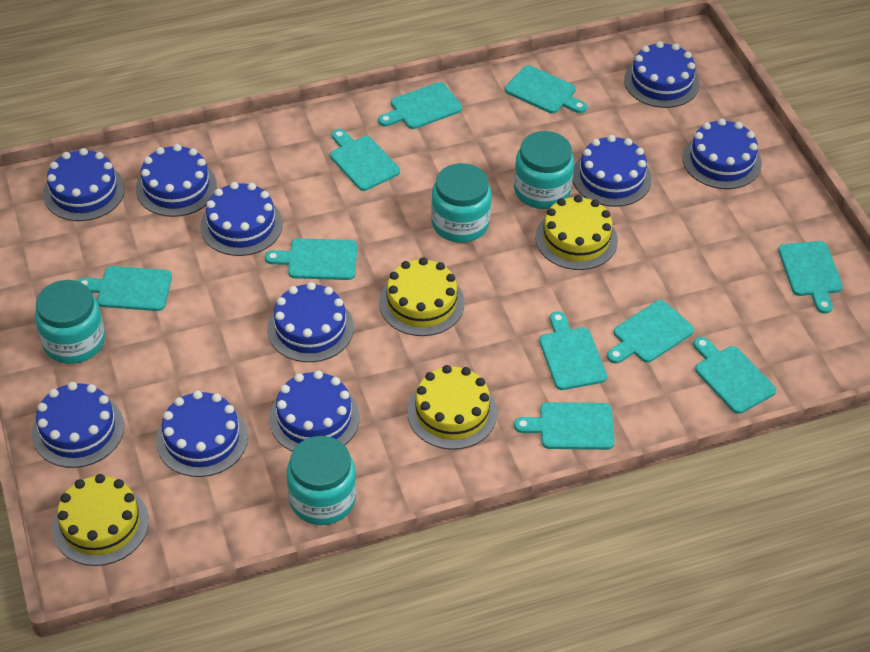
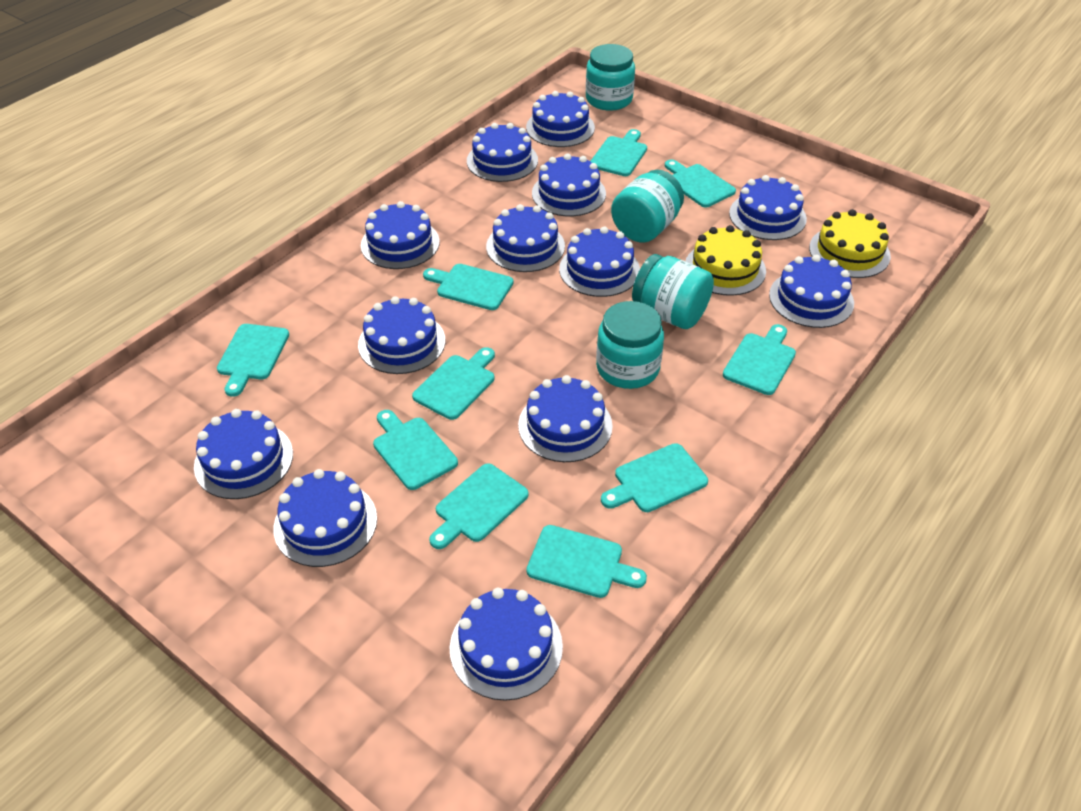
blue cake: [32,382,124,468] [43,148,125,221] [136,144,217,217] [156,390,248,477] [200,182,283,256] [267,282,354,362] [269,370,360,452] [573,135,652,207] [624,41,700,108] [682,118,762,189] = 10 -> [194,409,293,499] [273,469,377,567] [358,296,445,374] [361,201,440,269] [450,588,563,701] [467,123,538,182] [486,204,565,272] [518,375,613,462] [526,91,595,147] [532,154,606,216] [559,227,640,297] [729,175,807,240] [769,254,854,328] = 13
yellow cake: [52,474,149,566] [379,257,464,336] [407,365,497,450] [535,195,618,270] = 4 -> [686,225,766,296] [809,209,891,278] = 2

